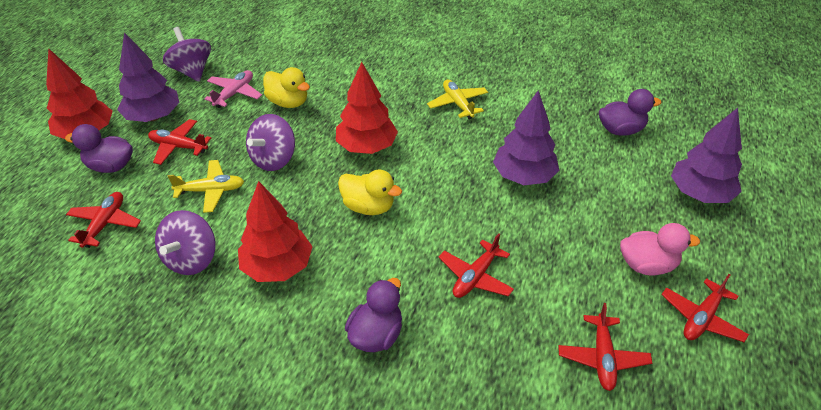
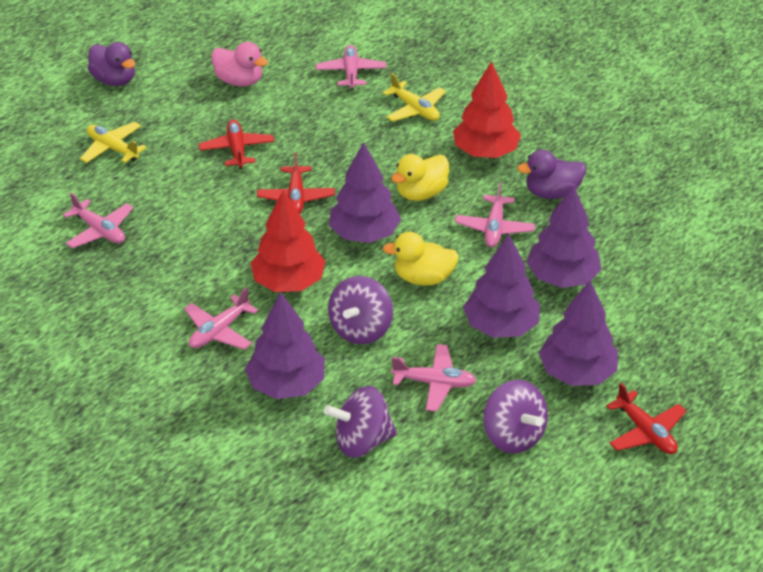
pink plane: [204,70,262,108] = 1 -> [63,193,133,248] [184,287,258,350] [316,45,387,90] [391,344,477,412] [455,182,535,247] = 5
purple duck: [65,124,133,173] [345,278,402,352] [599,89,661,136] = 3 -> [88,42,135,86] [517,150,586,199] = 2
purple tree: [117,32,179,122] [493,90,559,185] [671,108,742,203] = 3 -> [245,292,325,399] [329,142,401,243] [463,234,540,338] [526,185,602,288] [539,280,618,386] = 5
red plane: [66,192,141,248] [148,119,211,165] [439,233,514,298] [558,303,652,391] [661,274,749,342] = 5 -> [199,120,274,169] [257,152,335,214] [606,383,686,454] = 3
red tree: [46,49,113,139] [238,181,313,282] [336,62,398,154] = 3 -> [251,190,325,292] [453,61,521,158] = 2

